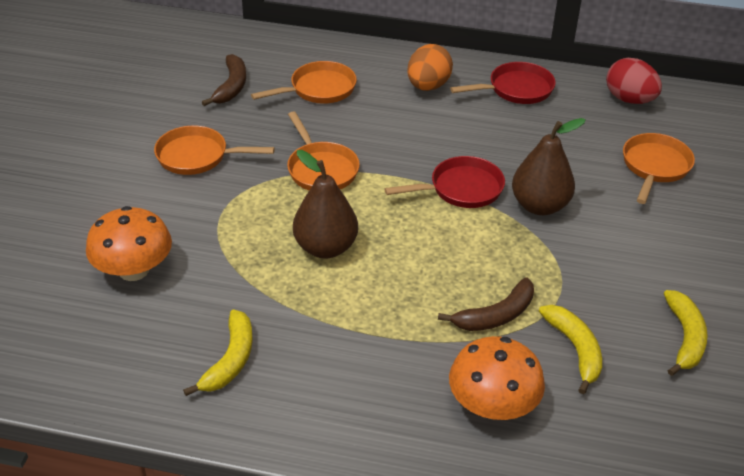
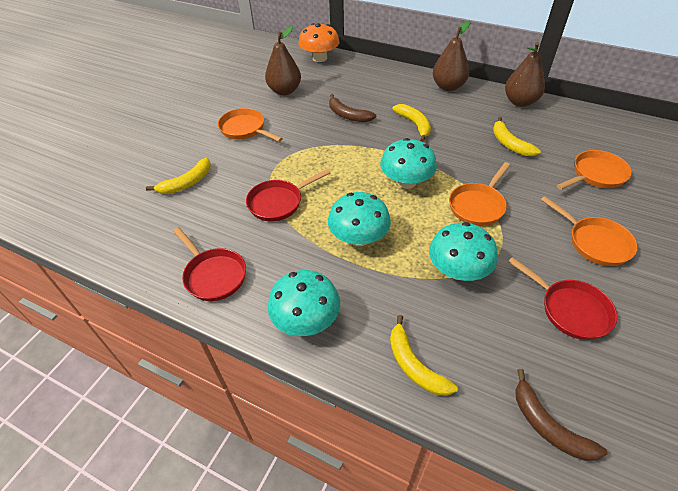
brown pear: [293,150,358,258] [512,118,586,215] = 2 -> [265,26,301,95] [433,21,471,91] [505,42,545,107] = 3
orange egg: [408,44,453,91] = 1 -> none = 0
orange mushroom: [86,206,172,281] [449,336,545,420] = 2 -> [298,23,340,62] = 1
red egg: [606,58,662,104] = 1 -> none = 0
red pan: [384,156,505,208] [450,62,556,104] = 2 -> [173,227,246,301] [246,169,331,221] [508,257,617,340] = 3
turquoise mushroom: none = 0 -> [268,270,340,336] [328,192,391,246] [380,138,437,189] [429,222,498,281] = 4
yellow banana: [183,309,253,396] [539,305,602,394] [664,290,708,376] = 3 -> [146,158,211,194] [390,315,458,396] [392,104,431,142] [493,117,541,156] = 4

